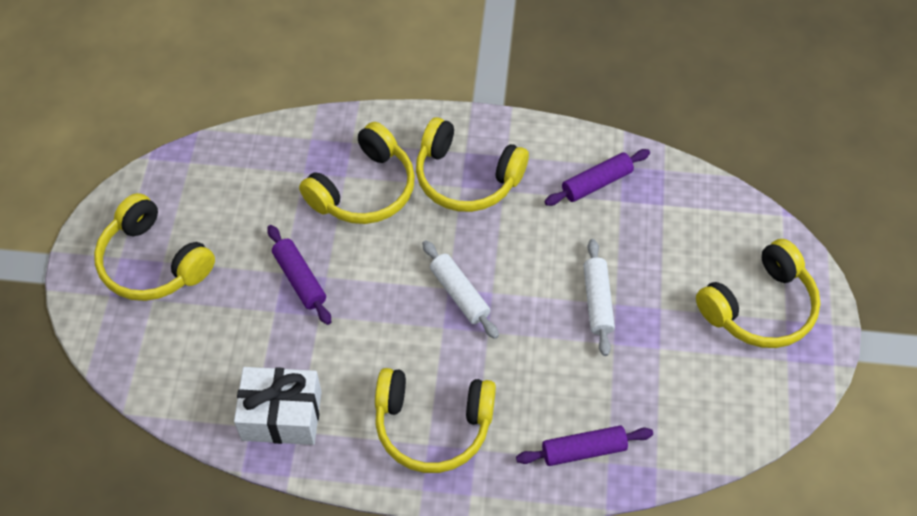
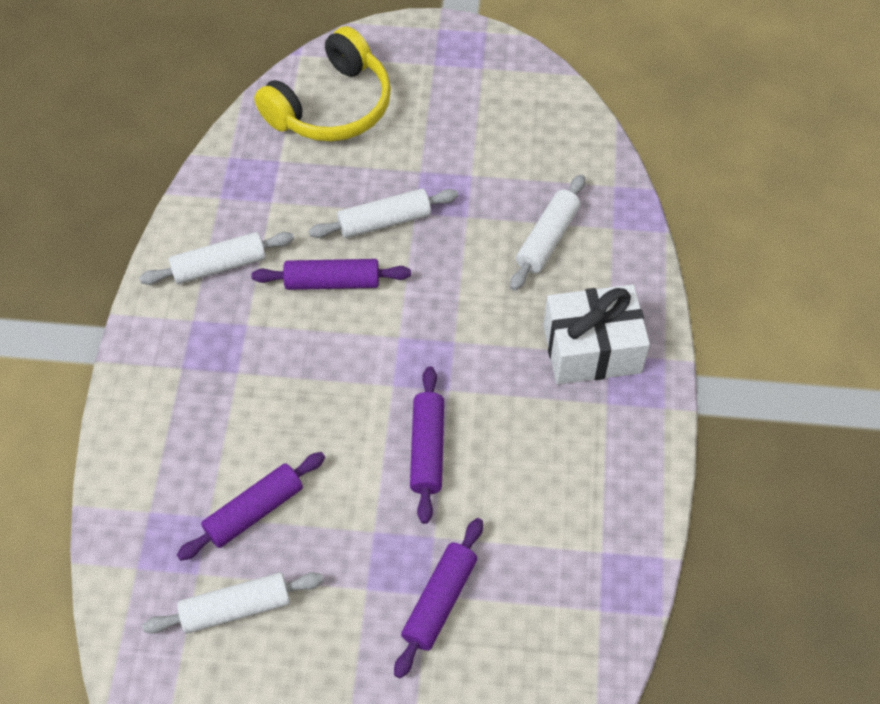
purple rolling pin: [267,225,331,325] [516,425,653,466] [544,149,650,206] = 3 -> [177,452,325,561] [251,259,411,290] [394,518,483,679] [410,366,444,524] = 4
white rolling pin: [422,240,499,339] [583,239,615,356] = 2 -> [139,232,294,285] [142,572,324,634] [309,189,458,238] [510,174,585,291] = 4
yellow headphones: [94,193,215,301] [299,122,415,224] [375,368,496,473] [416,117,529,212] [696,239,820,348] = 5 -> [254,26,391,142] = 1

